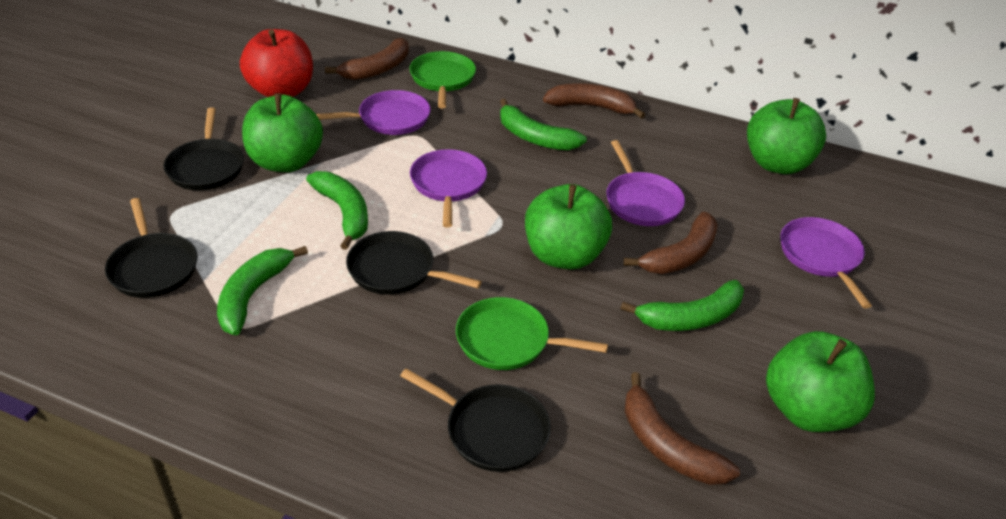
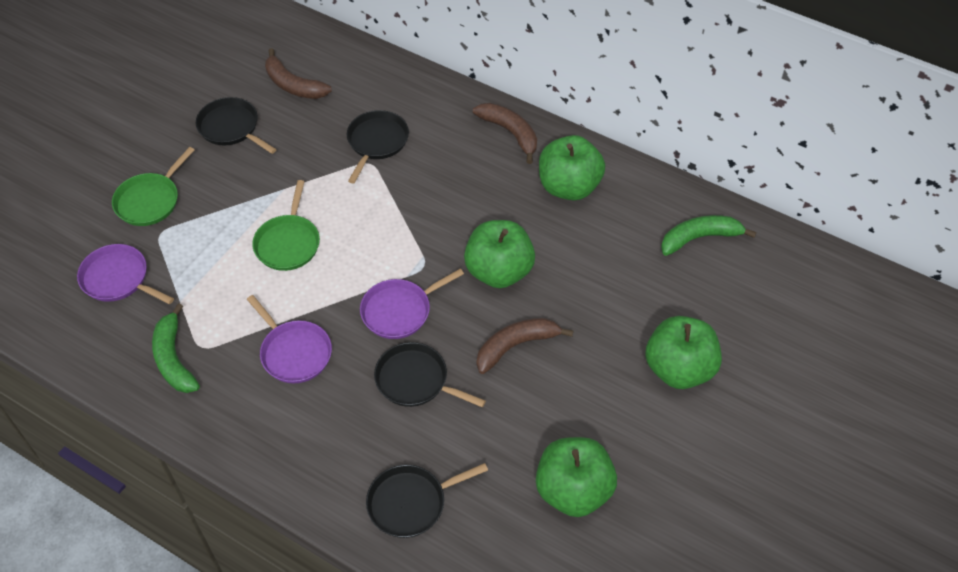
brown banana: [325,38,409,80] [543,83,645,119] [624,211,718,274] [625,372,740,485] = 4 -> [265,48,332,99] [473,103,537,164] [477,318,573,374] = 3
green banana: [217,246,308,336] [306,171,368,250] [500,99,587,150] [620,280,744,331] = 4 -> [152,303,200,393] [661,215,757,256] = 2
purple pan: [316,90,430,135] [410,149,487,227] [606,140,685,226] [780,217,872,308] = 4 -> [77,244,174,304] [247,295,332,383] [360,269,464,339] = 3
red apple: [240,29,313,97] = 1 -> none = 0

